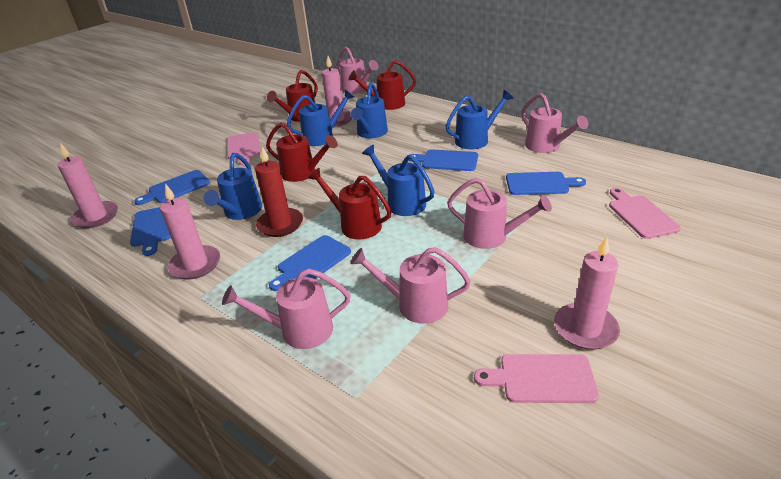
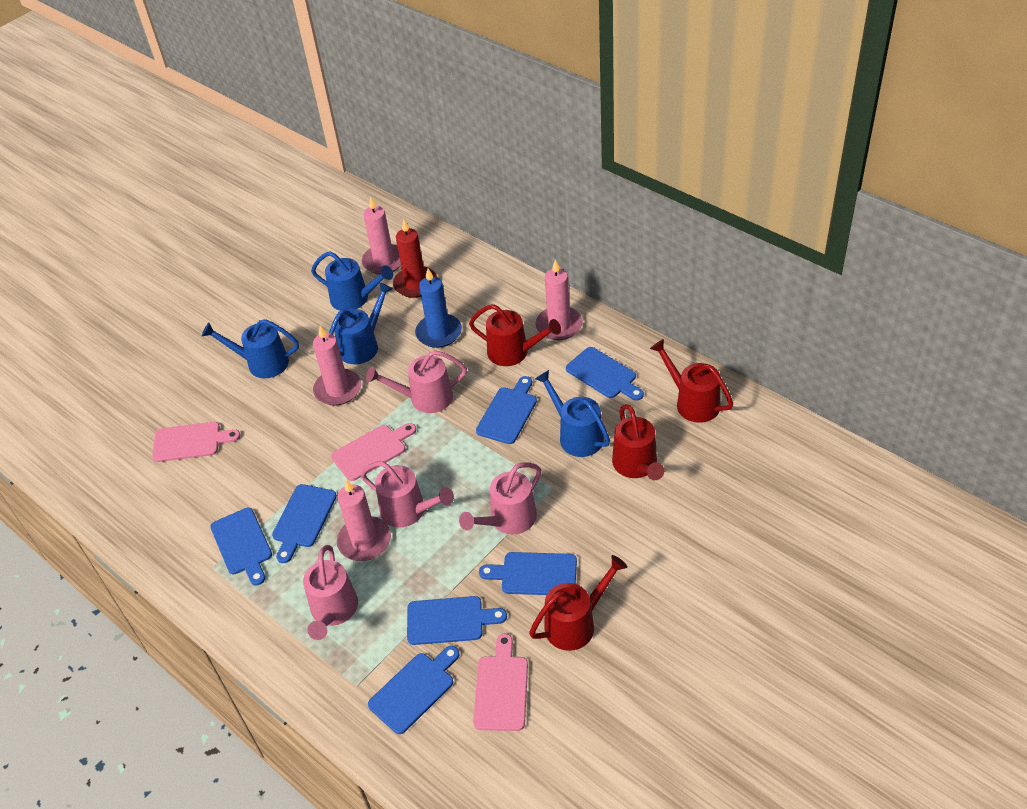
blue candle: none = 0 -> [415,268,462,348] = 1
blue cutting board: [130,207,171,256] [134,170,210,205] [269,235,351,291] [409,149,478,171] [506,172,586,195] = 5 -> [210,508,272,585] [272,484,337,563] [368,646,460,734] [407,596,507,645] [476,376,537,444] [479,552,577,595] [566,347,644,401] = 7
blue watering can: [204,153,262,220] [286,90,354,146] [351,82,388,138] [362,145,435,216] [445,90,513,149] = 5 -> [202,319,299,378] [311,251,393,311] [329,282,393,364] [535,370,610,457] = 4
pink watering can: [222,269,351,349] [337,47,379,94] [350,247,471,324] [447,178,552,249] [522,93,588,153] = 5 -> [303,545,358,640] [361,461,454,527] [366,350,467,413] [459,462,541,534] = 4

